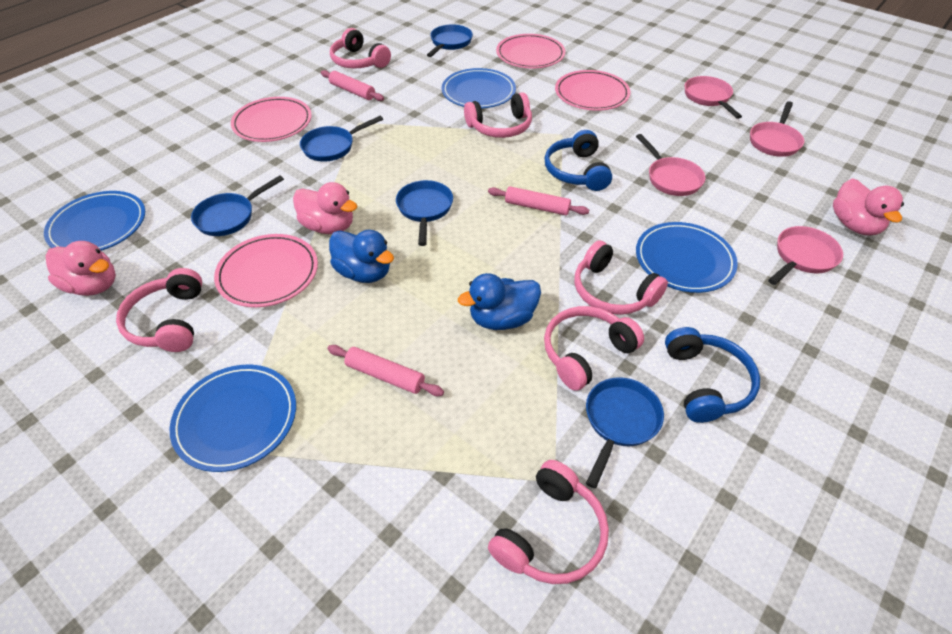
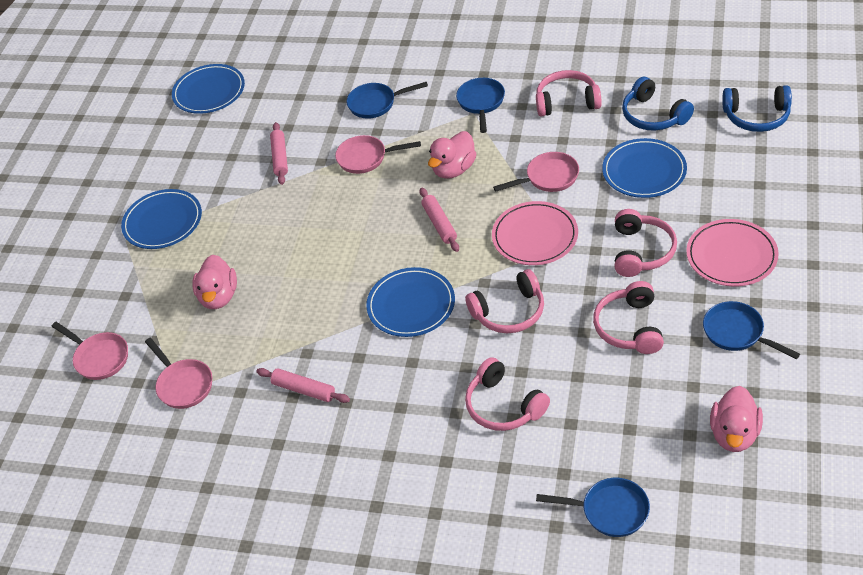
blue duck: [329,230,394,283] [458,273,541,330] = 2 -> none = 0
blue pan: [191,175,284,236] [300,116,383,162] [396,180,453,246] [427,24,473,57] [586,377,664,488] = 5 -> [346,82,428,119] [456,78,505,133] [536,478,650,537] [703,301,800,359] = 4
pink headphones: [116,268,202,352] [330,28,391,68] [464,92,532,138] [488,460,609,584] [544,306,644,391] [575,240,668,315] = 6 -> [465,269,544,333] [465,357,550,431] [536,70,602,116] [593,281,664,354] [614,209,677,277] = 5
pink plate: [214,234,318,307] [231,97,312,142] [496,34,565,68] [555,70,630,111] = 4 -> [492,201,578,265] [686,219,779,286] = 2

